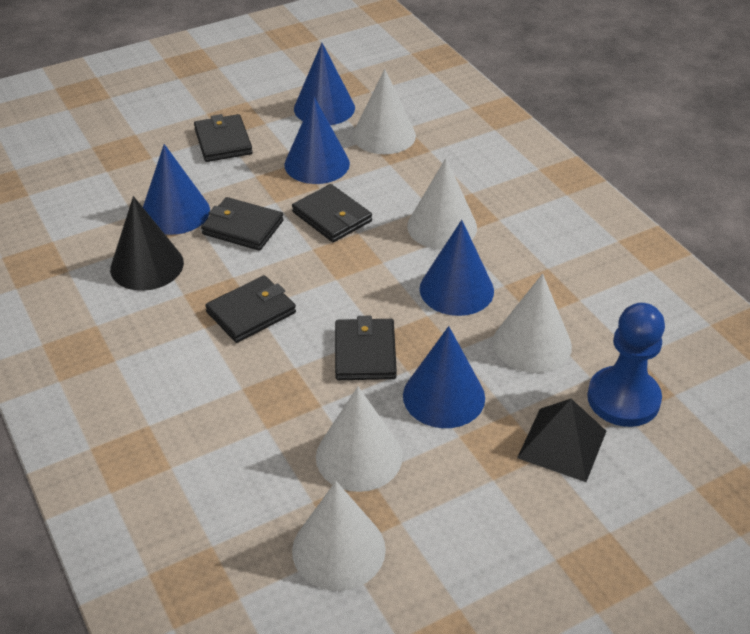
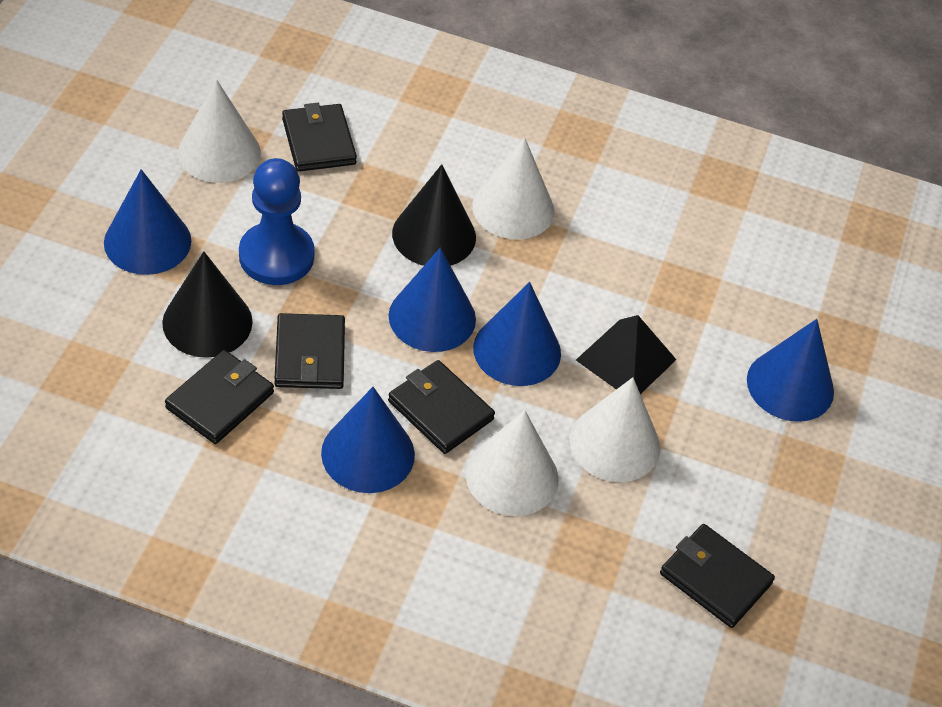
black cone: [110,196,184,291] = 1 -> [162,251,253,358] [392,164,476,266] = 2
white cone: [292,481,386,591] [316,387,402,492] [353,69,416,154] [407,158,477,250] [493,274,572,373] = 5 -> [178,80,261,183] [466,410,558,516] [472,138,555,240] [570,377,660,482] = 4

